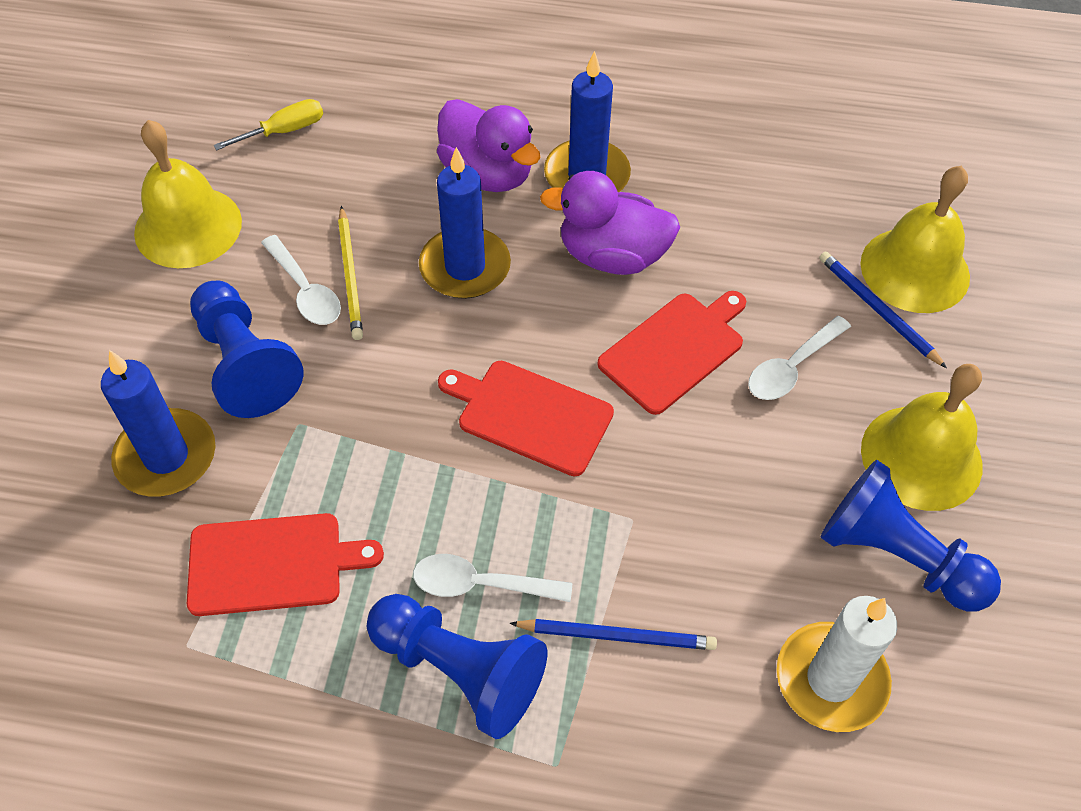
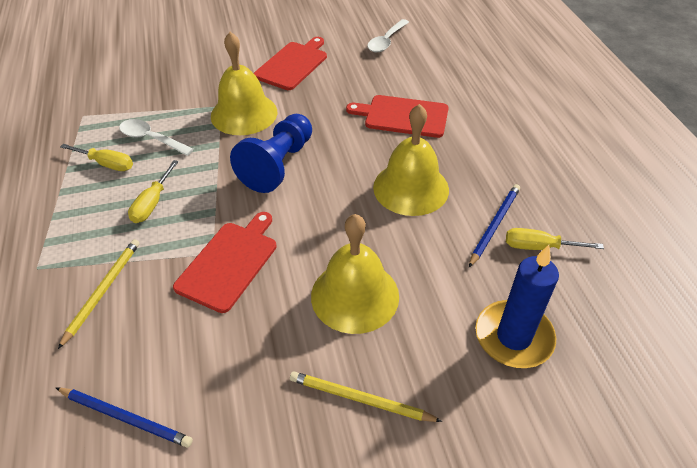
blue candle: [101,350,216,497] [419,147,511,299] [544,51,631,192] = 3 -> [476,245,559,368] = 1
blue pawn: [190,281,303,418] [367,594,547,739] [820,460,1001,611] = 3 -> [230,114,312,193] = 1
purple duck: [437,99,541,192] [540,171,680,275] = 2 -> none = 0
white candle: [777,596,897,732] = 1 -> none = 0
white spoon: [261,235,341,325] [413,554,572,602] [748,316,851,400] = 3 -> [119,119,194,156] [367,19,409,52] = 2
yellow pencil: [338,206,363,340] = 1 -> [58,239,140,349] [290,371,442,422] = 2
yellow screwdriver: [214,99,323,150] = 1 -> [60,144,133,171] [128,160,179,223] [506,228,604,250] = 3

